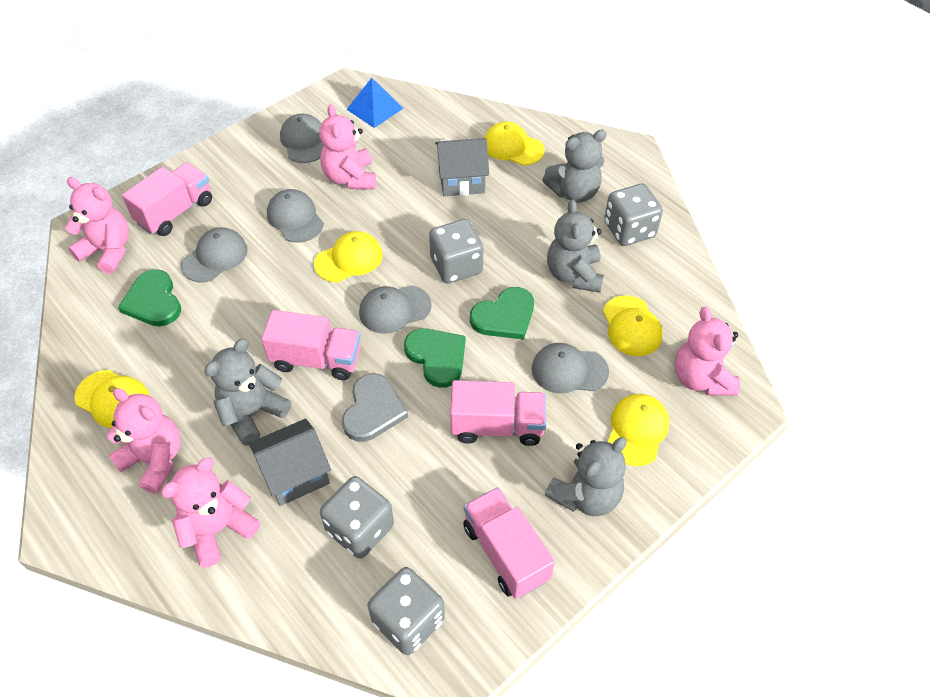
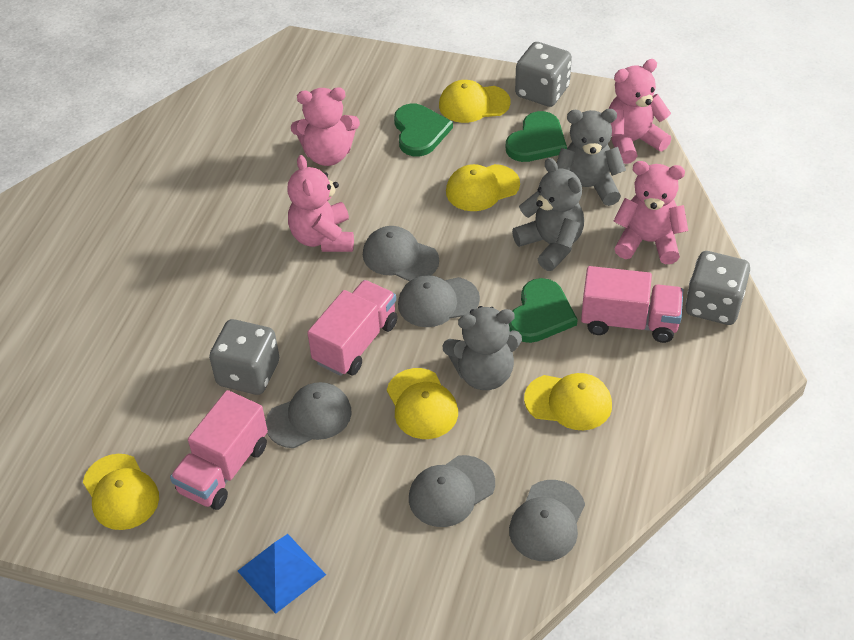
grey dice: [320,476,394,559] [368,567,445,655] [429,219,484,284] [604,184,663,246] = 4 -> [209,319,279,395] [515,42,572,107] [686,251,750,325] = 3
grey heart: [342,373,408,442] = 1 -> none = 0
grey house: [249,419,331,506] [435,138,489,196] = 2 -> none = 0
grey teddy bear: [204,339,291,446] [542,130,607,203] [545,437,627,516] [547,200,604,293] = 4 -> [443,306,522,390] [512,158,584,271] [557,109,626,206] = 3
pink teddy bear: [65,177,129,274] [107,388,181,494] [161,458,260,568] [319,104,376,189] [675,307,740,395] = 5 -> [288,155,354,252] [291,87,360,166] [609,59,671,164] [613,161,688,264] = 4
pink truck: [122,163,212,236] [261,310,361,380] [450,380,546,446] [463,487,555,599] = 4 -> [170,390,268,510] [307,280,398,376] [581,266,683,343] = 3

